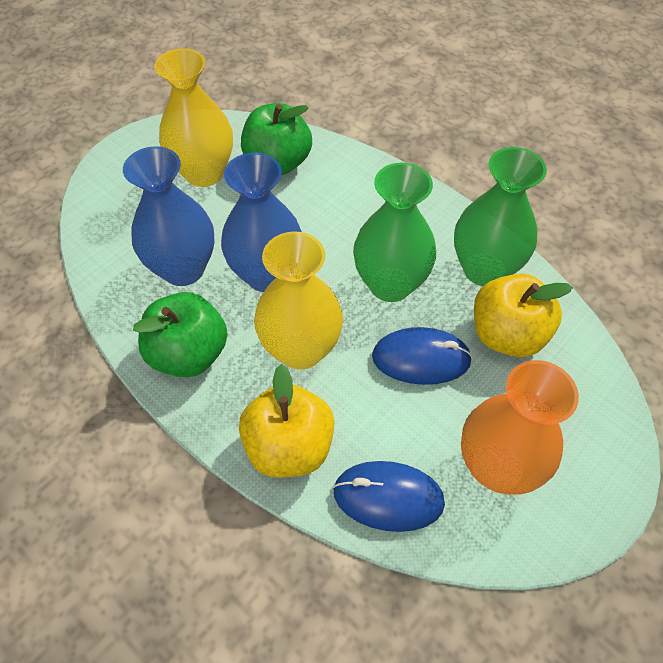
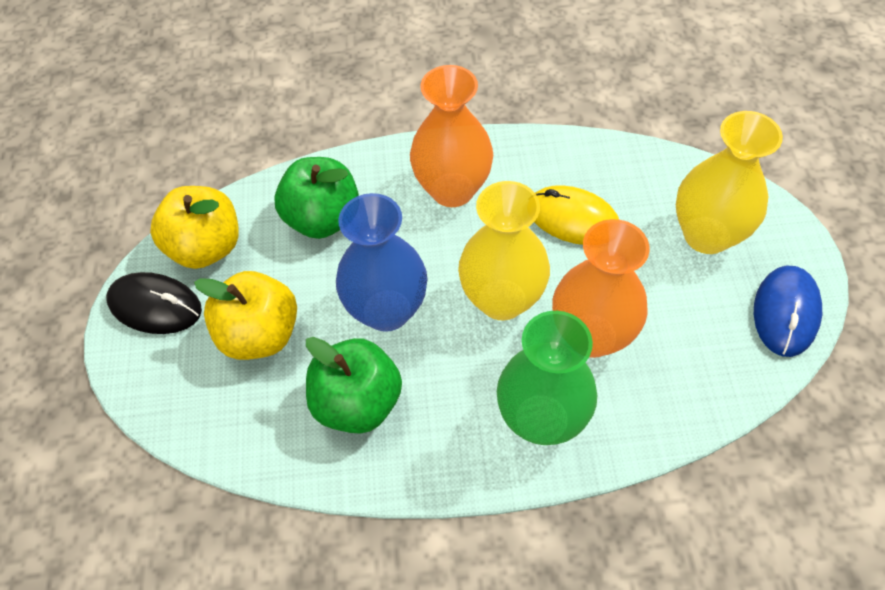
black mouse: none = 0 -> [106,272,202,334] = 1
blue mouse: [333,461,445,532] [372,327,473,385] = 2 -> [754,266,822,357] = 1
blue vase: [123,146,215,286] [221,152,302,292] = 2 -> [336,193,427,332] = 1
green vase: [353,162,436,302] [454,147,547,286] = 2 -> [497,311,597,445] = 1
orange vase: [461,360,579,495] = 1 -> [410,65,493,207] [552,219,650,358] = 2
yellow mouse: none = 0 -> [534,185,619,245] = 1

